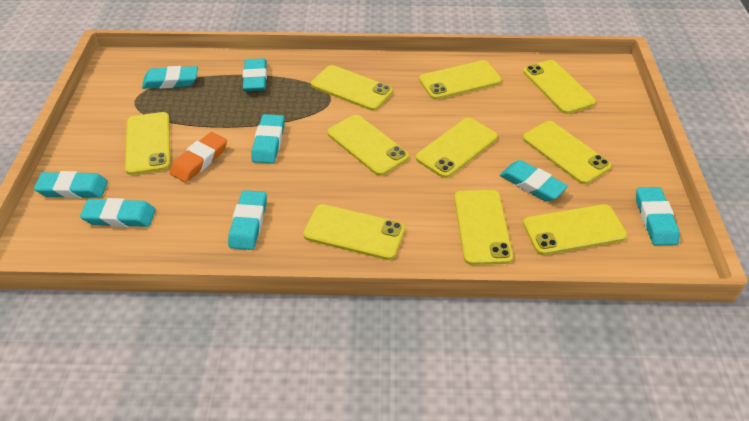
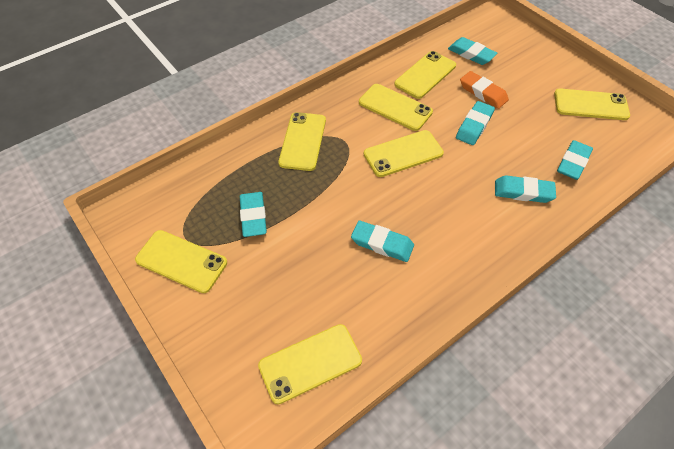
turquoise eraser: [34,171,108,198] [80,198,156,227] [142,66,198,89] [228,190,267,250] [243,58,267,91] [251,114,285,164] [500,160,568,202] [636,187,680,246] = 8 -> [240,192,267,237] [351,220,414,262] [448,37,497,65] [456,101,495,145] [495,175,556,203] [557,140,593,180] = 6
yellow phone: [125,112,170,175] [303,204,405,260] [311,65,393,111] [327,115,409,176] [416,118,498,178] [419,60,501,100] [454,190,513,265] [523,60,596,114] [523,121,611,184] [523,204,627,255] = 10 -> [135,230,227,293] [258,324,362,404] [278,112,326,171] [359,84,433,131] [364,130,444,177] [394,51,456,99] [554,88,630,120] = 7

